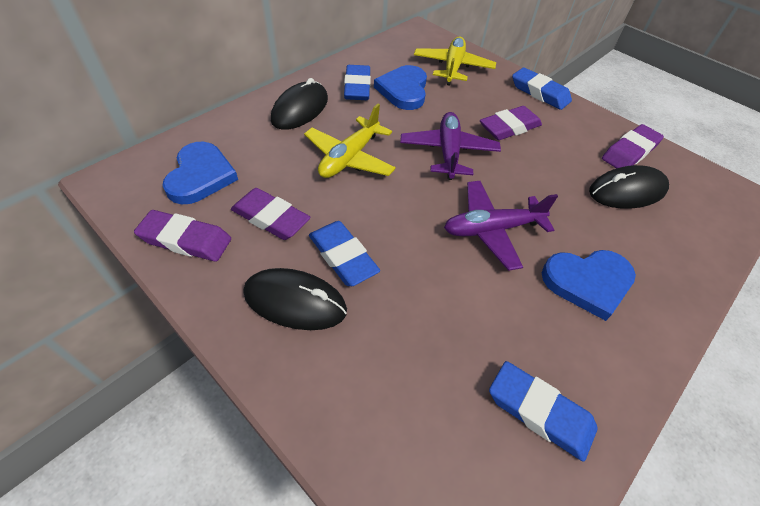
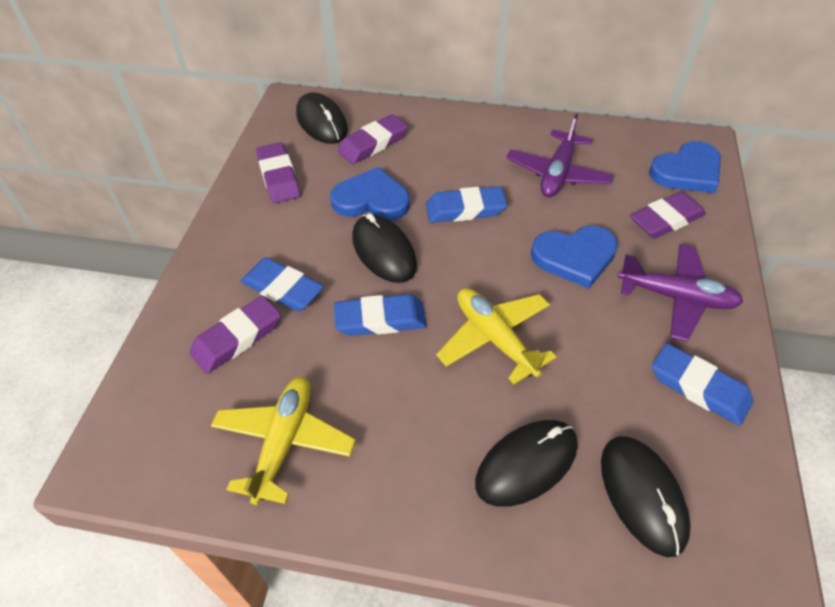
black mouse: [244,268,347,330] [271,78,328,130] [589,165,669,209] = 3 -> [296,92,348,144] [352,213,417,283] [475,420,578,507] [601,436,691,557] = 4

